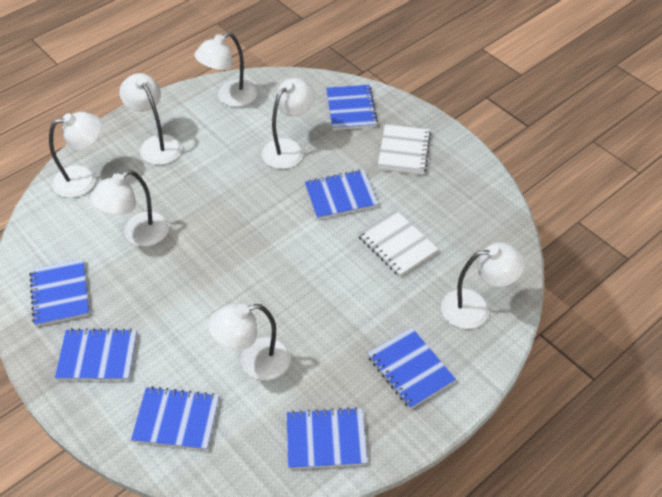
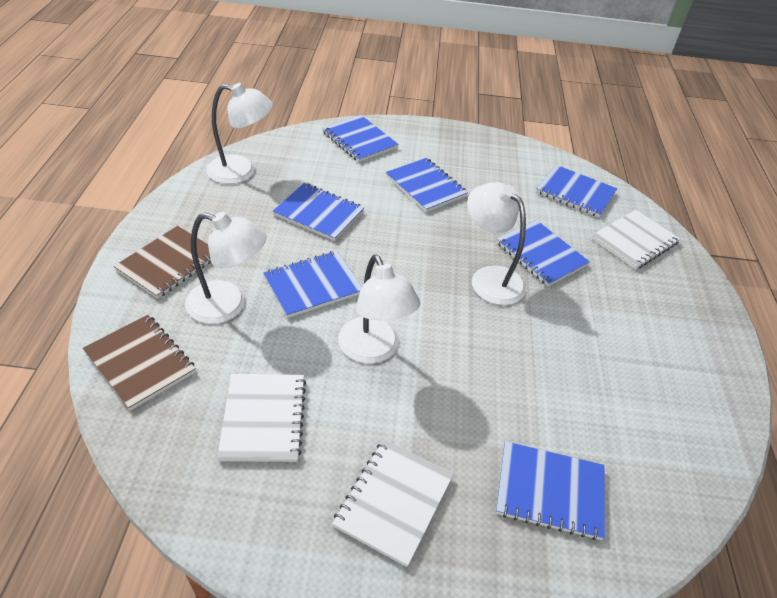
brown notebook: none = 0 -> [83,315,196,411] [114,226,211,299] = 2
white lamp: [49,112,102,198] [90,170,169,246] [119,73,182,165] [194,32,257,107] [208,304,291,380] [262,78,315,169] [441,242,525,329] = 7 -> [185,212,266,324] [206,83,273,184] [338,254,420,364] [467,182,526,305] = 4
white notebook: [357,209,438,277] [377,124,431,175] = 2 -> [217,374,306,462] [332,439,454,567] [592,210,680,270] = 3

